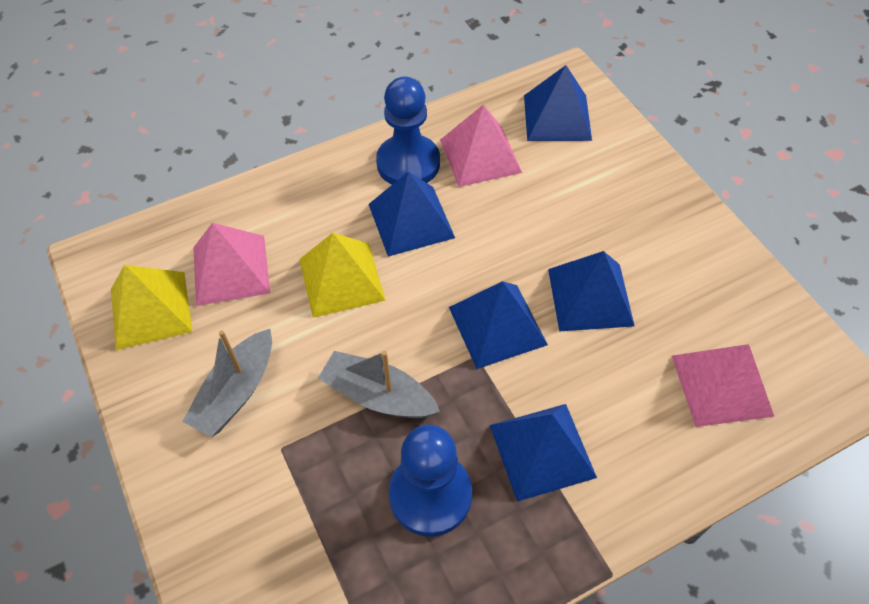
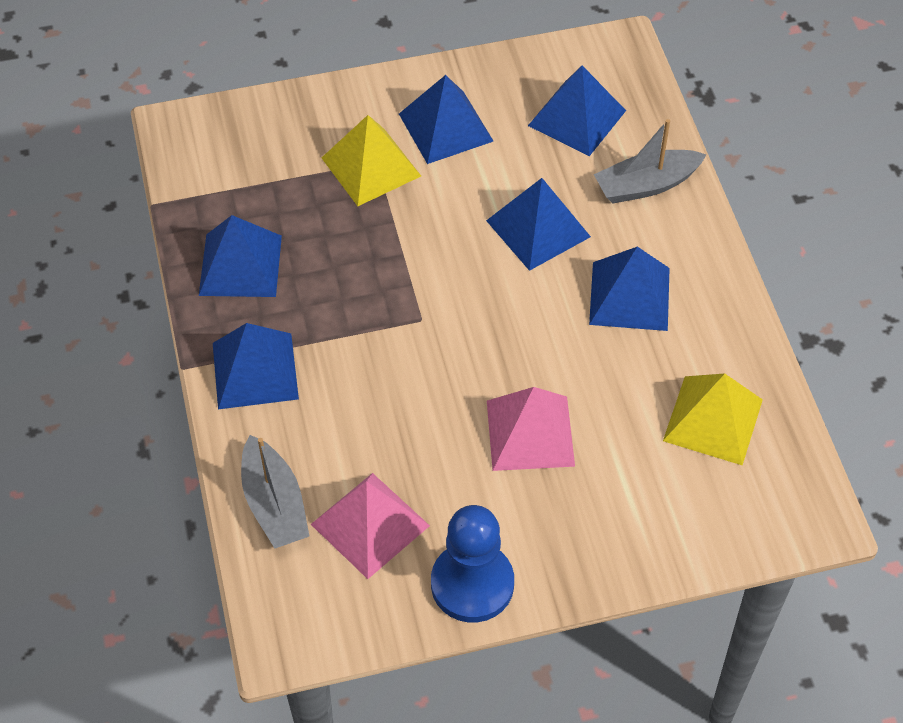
blue pawn: [376,77,440,184] [389,425,472,537] = 2 -> [431,505,514,622] = 1
blue pyramid: [369,171,455,257] [449,281,548,369] [490,404,597,502] [524,65,592,141] [548,251,635,331] = 5 -> [199,215,282,297] [213,323,299,409] [399,75,493,164] [486,178,591,271] [528,66,626,156] [589,246,670,331] = 6
pink pyramid: [193,223,270,306] [440,104,522,187] [672,344,774,427] = 3 -> [311,473,430,579] [487,387,575,471] = 2

